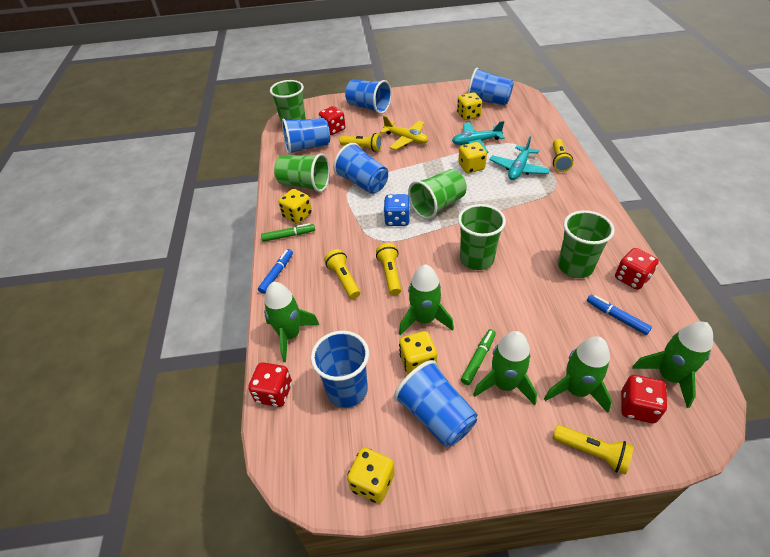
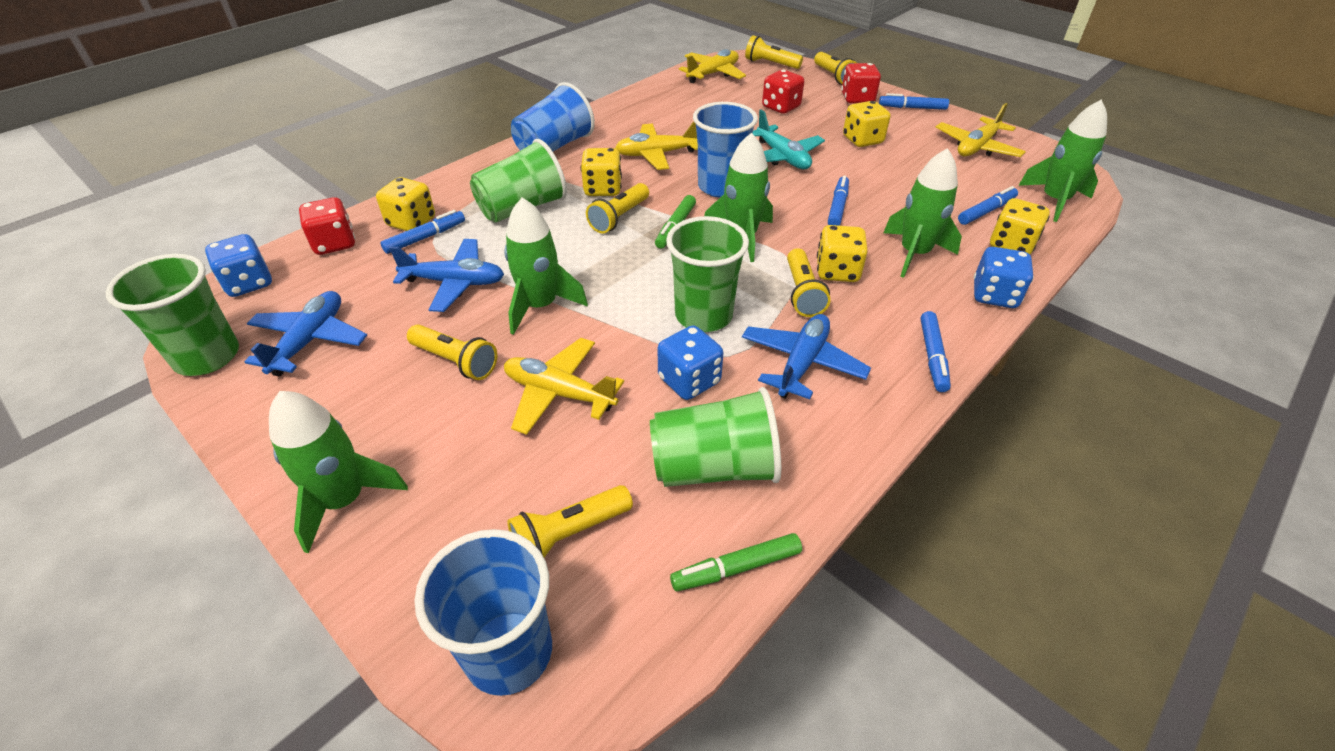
blue cup: [282,118,330,155] [311,331,369,408] [333,143,388,194] [345,80,392,114] [394,360,477,447] [467,67,514,106] = 6 -> [414,529,552,696] [511,82,595,151] [693,102,758,197] = 3
blue dice: [383,194,410,226] = 1 -> [205,234,272,297] [658,325,723,400] [973,247,1034,308] = 3
blue marker: [258,249,293,294] [587,295,652,335] = 2 -> [380,210,465,254] [828,175,849,226] [879,93,949,110] [920,311,951,392] [958,186,1018,225] = 5
blue plane: none = 0 -> [245,291,367,376] [389,239,504,312] [742,314,871,399] = 3
green cup: [270,80,306,126] [274,153,330,192] [408,169,467,219] [458,204,506,270] [558,210,615,278] = 5 -> [106,254,239,376] [470,139,567,223] [650,387,781,487] [666,216,749,332] = 4
red dice: [248,362,292,407] [319,106,345,135] [615,248,659,290] [621,375,668,423] = 4 -> [299,197,355,255] [762,70,804,114] [841,63,881,103] = 3
turquoise plane: [452,121,505,153] [490,136,550,180] = 2 -> [752,109,825,169] = 1
yellow flashlight: [324,249,360,299] [340,133,382,152] [376,243,401,295] [553,139,573,172] [553,425,634,475] = 5 -> [407,324,497,380] [507,485,633,558] [586,183,649,233] [745,35,803,69] [787,248,831,317] [814,52,857,85] = 6
yellow plane: [380,116,428,150] = 1 -> [504,338,624,435] [615,121,698,170] [679,49,746,83] [936,103,1026,157] = 4

